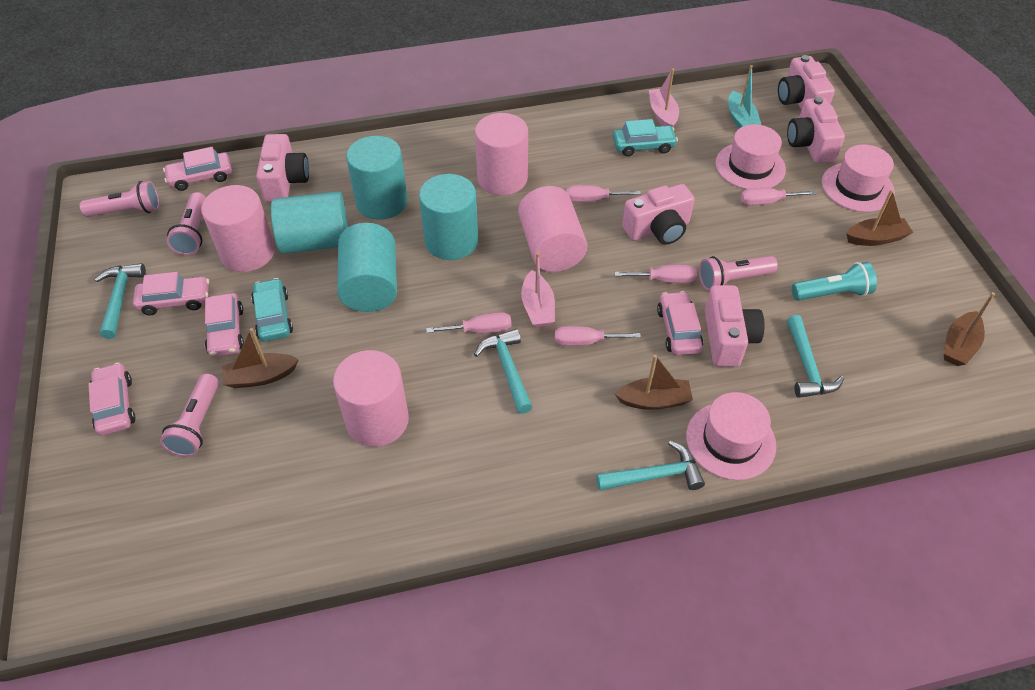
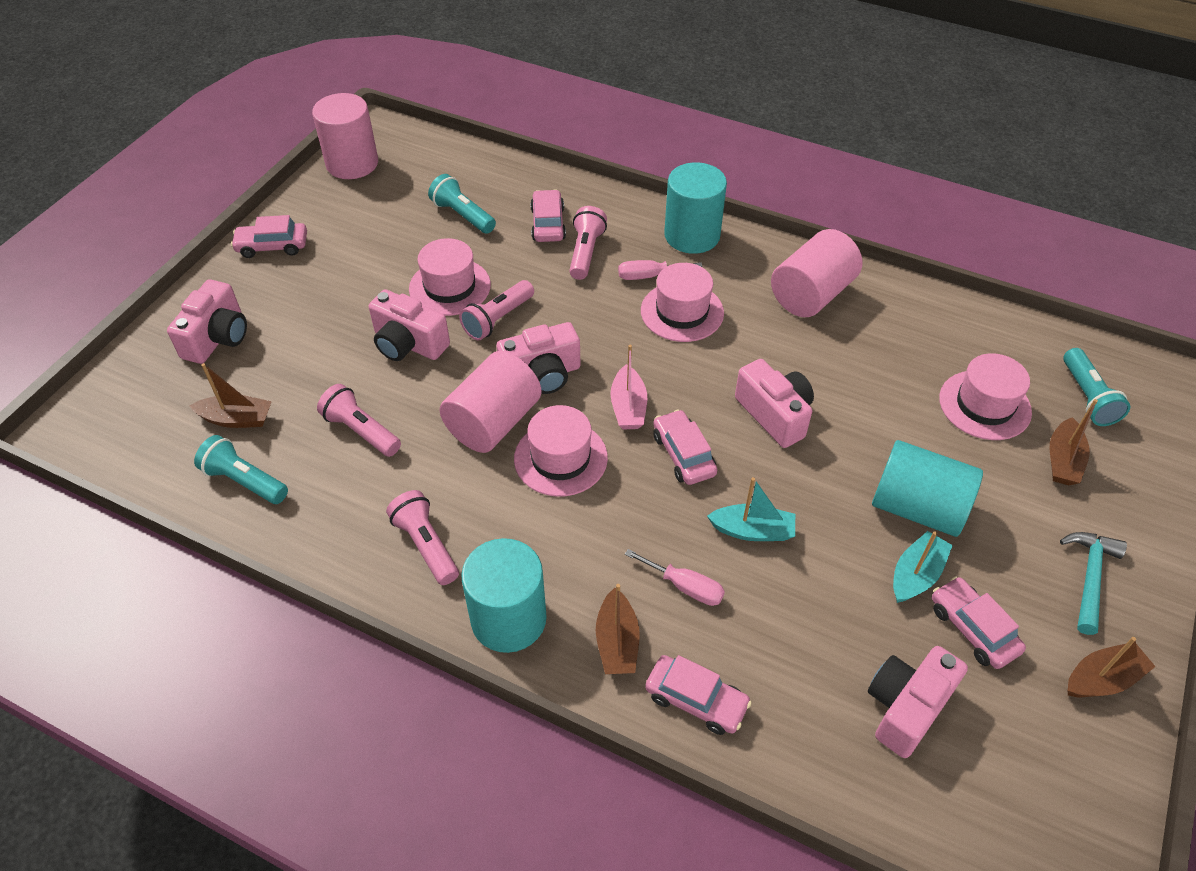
pink boat: [521,253,555,328] [649,69,679,127] = 2 -> [610,345,647,430] = 1
pink cylinder: [201,185,275,272] [333,350,409,447] [475,113,528,195] [518,186,587,272] = 4 -> [312,93,378,179] [440,351,542,453] [771,229,863,317] = 3
pink hat: [686,392,776,480] [715,124,786,189] [822,144,895,212] = 3 -> [409,238,491,316] [514,405,608,497] [641,263,724,342] [939,353,1032,440] = 4
pink screwdriver: [426,312,511,333] [555,326,641,346] [566,185,641,202] [615,265,697,283] [741,188,816,205] = 5 -> [618,260,703,280] [625,549,725,606] = 2
turquoise boat: [728,65,761,128] = 1 -> [707,477,795,541] [893,531,953,603] = 2
turquoise car: [251,278,293,342] [613,119,678,156] = 2 -> none = 0
turquoise cylinder: [271,191,348,254] [337,223,397,312] [346,136,408,220] [419,174,478,260] = 4 -> [461,538,547,653] [664,162,727,254] [872,440,983,537] = 3
turquoise flashlight: [792,262,877,301] = 1 -> [194,435,288,504] [428,174,496,234] [1063,348,1130,426] = 3
turquoise hammer: [94,263,146,339] [474,329,532,414] [596,441,705,491] [787,315,844,398] = 4 -> [1060,532,1127,635] = 1

